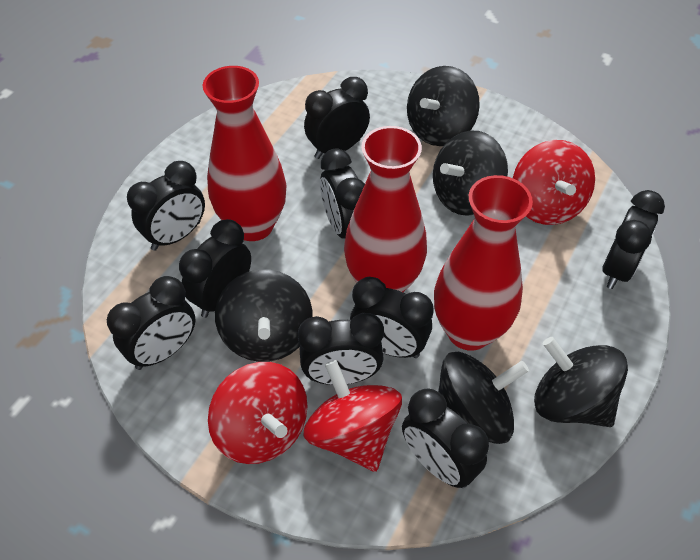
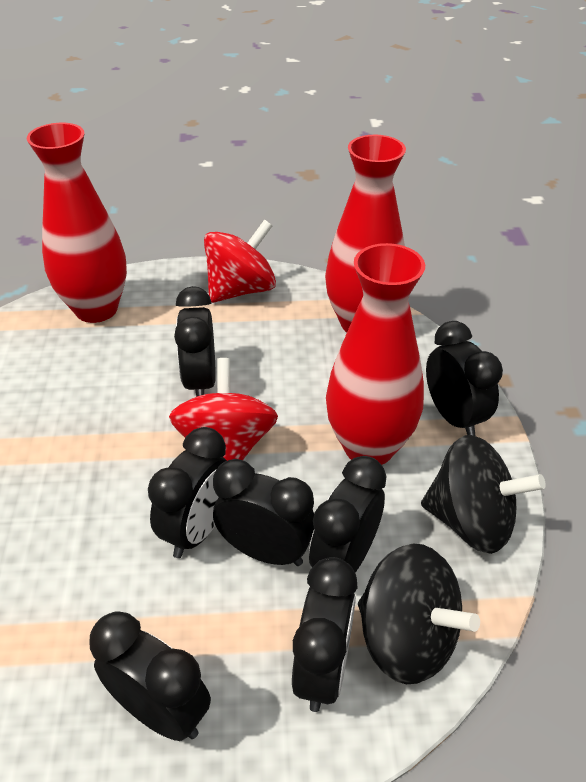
black clock: [107,276,196,370] [127,161,205,251] [179,219,251,318] [298,313,384,385] [304,77,370,159] [320,148,365,239] [350,277,434,358] [402,388,489,488] [602,190,665,289] = 9 -> [90,612,211,741] [148,427,227,558] [174,286,216,397] [213,459,314,566] [292,557,357,712] [309,456,387,572] [426,321,503,436] = 7
black spinning top: [215,269,312,362] [407,66,480,146] [433,131,508,216] [438,352,529,444] [534,337,628,427] = 5 -> [358,544,480,684] [421,435,546,554] = 2
red spinning top: [208,362,308,464] [303,360,402,472] [513,140,595,225] = 3 -> [169,358,278,461] [204,220,276,303] = 2

